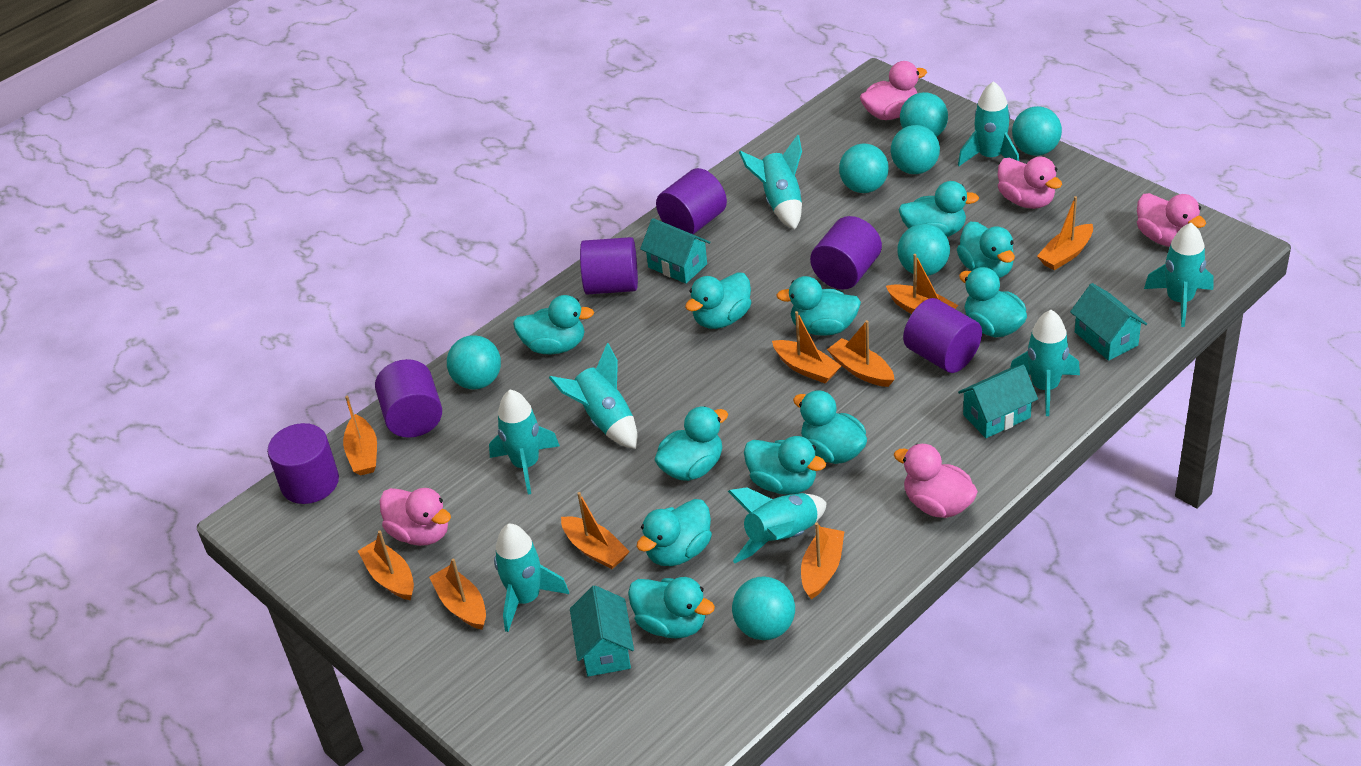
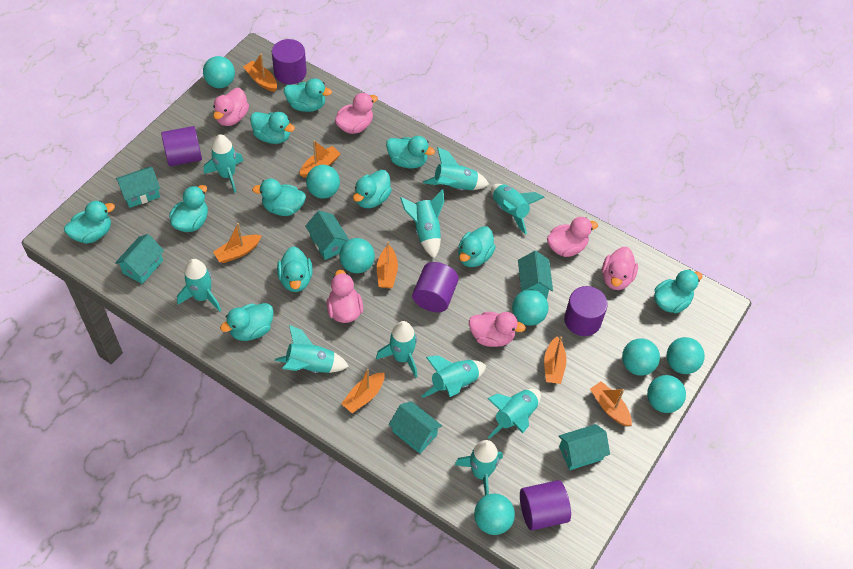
orange boat: [343,396,377,476] [358,530,414,600] [429,558,486,630] [561,492,630,569] [772,311,841,383] [801,522,844,599] [827,320,895,387] [886,254,958,314] [1037,196,1093,270] = 9 -> [213,223,262,263] [243,54,277,92] [299,141,341,178] [341,369,385,413] [377,241,398,288] [544,336,567,384] [590,381,632,426] = 7
pink duck: [380,488,451,546] [860,61,927,120] [894,444,978,518] [998,157,1062,209] [1137,193,1206,247] = 5 -> [213,88,249,126] [327,270,363,323] [335,93,378,134] [469,312,526,347] [547,217,598,257] [602,247,638,290] = 6
purple cylinder: [267,423,339,504] [375,359,442,438] [580,237,638,294] [656,168,727,234] [810,216,882,290] [903,298,982,373] = 6 -> [161,126,202,166] [272,39,307,84] [412,262,459,312] [520,480,571,531] [564,286,608,336] = 5
turquoise ball: [447,335,501,389] [732,576,795,640] [839,143,889,193] [891,125,940,174] [897,224,950,276] [900,92,948,137] [1012,106,1062,156] = 7 -> [203,56,235,88] [306,165,340,199] [339,238,375,273] [474,493,515,535] [512,289,549,326] [622,338,660,376] [647,375,686,413] [666,337,705,374] = 8
turquoise house: [570,585,634,677] [640,218,711,284] [958,365,1038,438] [1070,283,1147,361] = 4 -> [115,234,164,284] [116,167,160,208] [305,211,349,260] [388,401,442,454] [518,251,553,299] [558,424,610,470] = 6
turquoise rocket: [489,390,560,494] [494,524,569,632] [549,343,637,449] [728,487,827,563] [739,135,802,229] [958,81,1019,166] [1010,310,1080,416] [1144,223,1213,327] = 8 -> [177,259,221,312] [204,134,243,193] [275,325,349,373] [376,321,417,378] [400,189,444,258] [421,355,486,398] [423,147,489,190] [455,440,503,496] [487,389,541,439] [491,184,545,234] = 10

